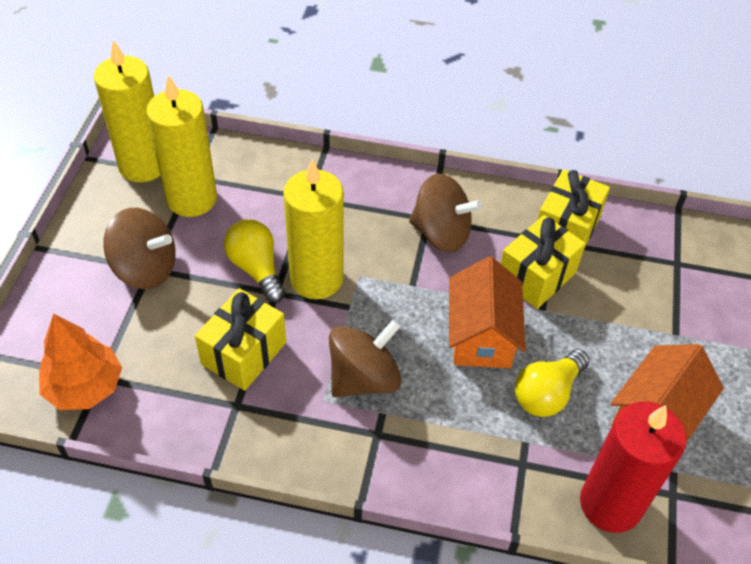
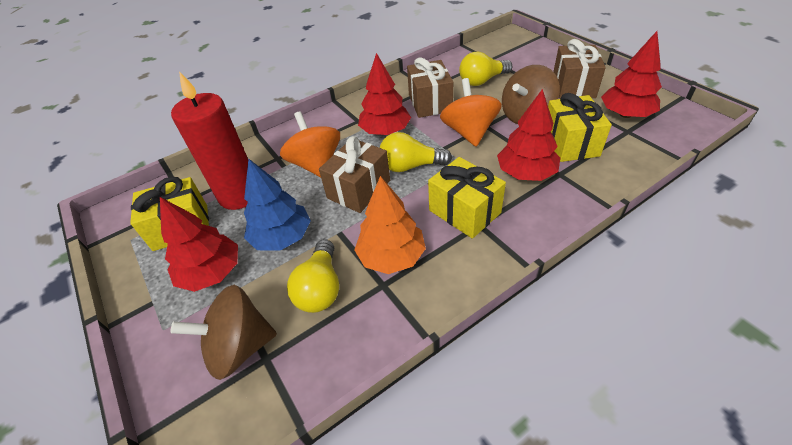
blue tree: none = 0 -> [244,159,311,251] = 1
brown gift: none = 0 -> [319,136,390,213] [407,57,453,118] [553,39,606,99] = 3
brown spinning top: [103,208,176,289] [329,320,402,397] [409,174,483,252] = 3 -> [171,285,277,380] [502,65,560,124] = 2
orange house: [449,256,526,368] [610,344,724,443] = 2 -> none = 0
orange spinning top: none = 0 -> [280,111,340,177] [440,78,502,147] = 2
red tree: none = 0 -> [160,197,238,292] [358,53,411,135] [497,89,560,181] [601,31,662,118] = 4
yellow candle: [94,40,160,182] [146,75,217,217] [283,159,344,299] = 3 -> none = 0
yellow light bulb: [224,219,285,303] [515,349,590,417] = 2 -> [287,239,339,313] [380,132,452,172] [459,52,512,86] = 3

